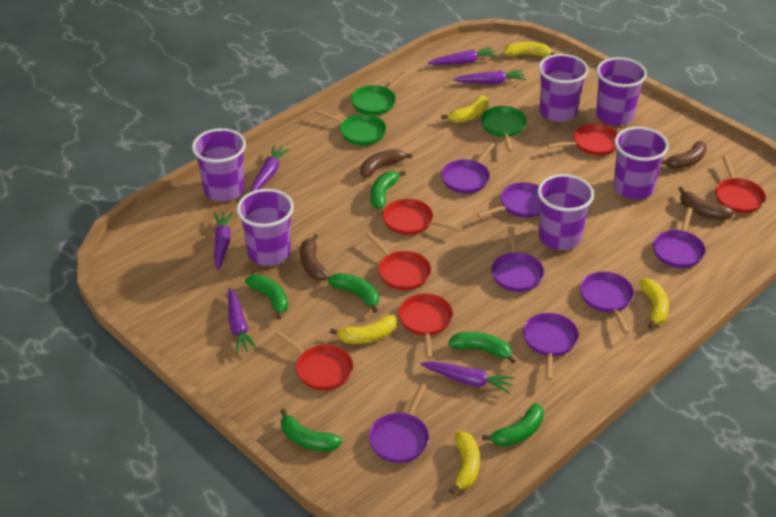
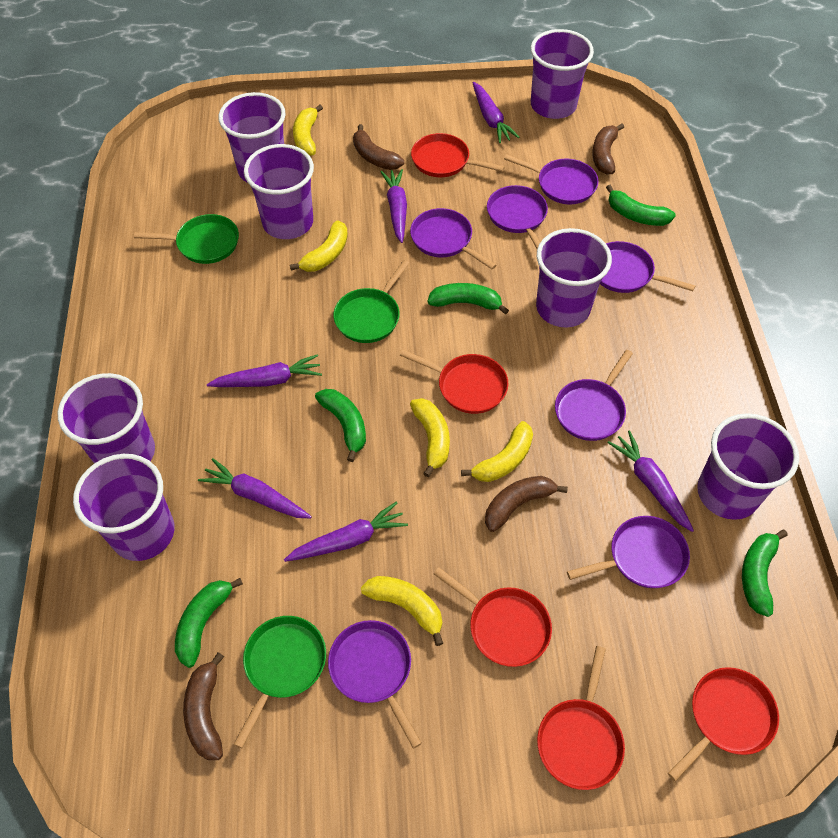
green banana: [245,275,288,319] [280,409,342,452] [328,273,379,313] [371,171,406,209] [448,332,516,364] [482,403,544,447] = 6 -> [175,578,243,668] [315,389,366,462] [427,283,509,315] [606,185,676,226] [742,530,788,617] = 5
purple cup: [192,128,246,201] [237,189,294,266] [538,54,588,122] [538,174,594,250] [596,57,647,126] [613,127,669,200] = 6 -> [57,373,155,463] [73,454,175,561] [218,92,286,183] [244,144,314,239] [531,29,594,119] [536,228,612,328] [697,413,799,520] = 7
red pan: [275,331,353,390] [366,233,431,290] [383,199,462,235] [398,294,453,359] [547,124,618,156] [716,155,766,213] = 6 -> [400,350,509,414] [411,133,505,177] [434,568,552,667] [537,646,625,790] [668,667,779,782] = 5

